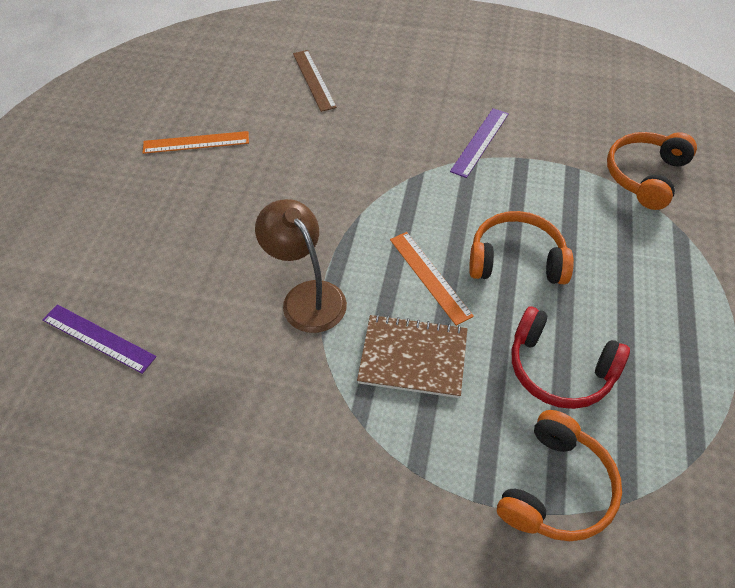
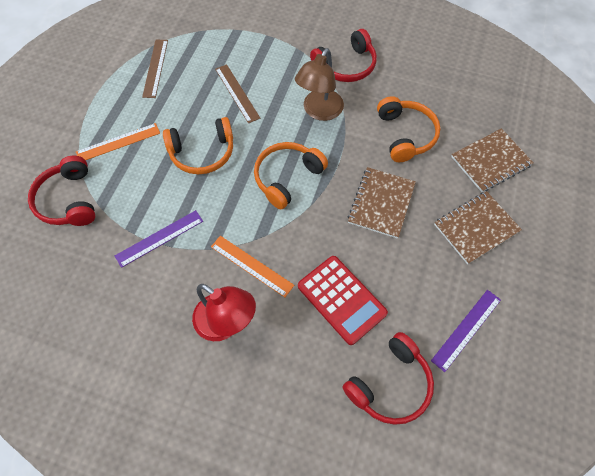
brown notebook: [357,314,467,398] = 1 -> [348,167,416,239] [434,191,522,265] [451,128,533,192] = 3
brown ruler: [293,50,337,112] = 1 -> [142,40,168,98] [215,64,260,123] = 2
red calculator: none = 0 -> [298,256,388,345] = 1
red headphones: [512,307,630,409] = 1 -> [28,156,95,226] [310,29,377,82] [343,332,434,425] = 3
red lamp: none = 0 -> [192,284,256,341] = 1

